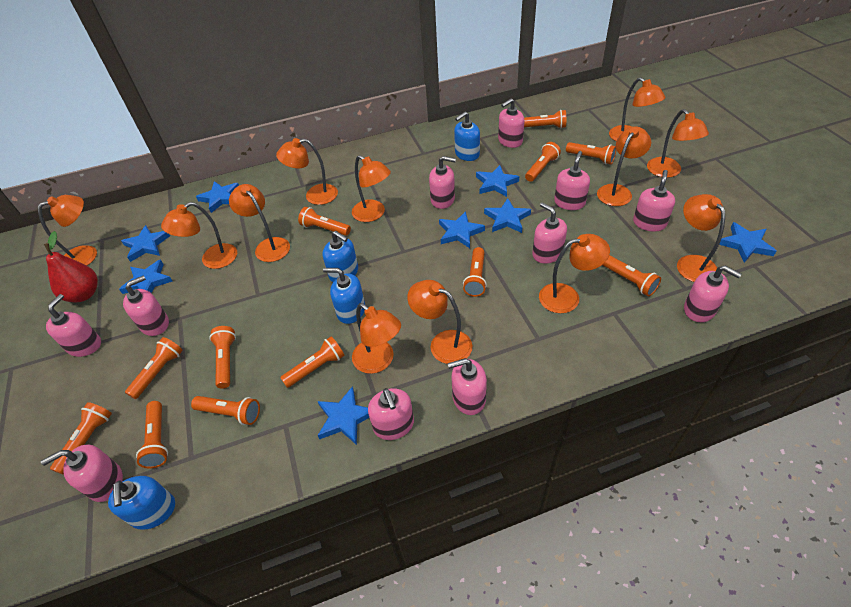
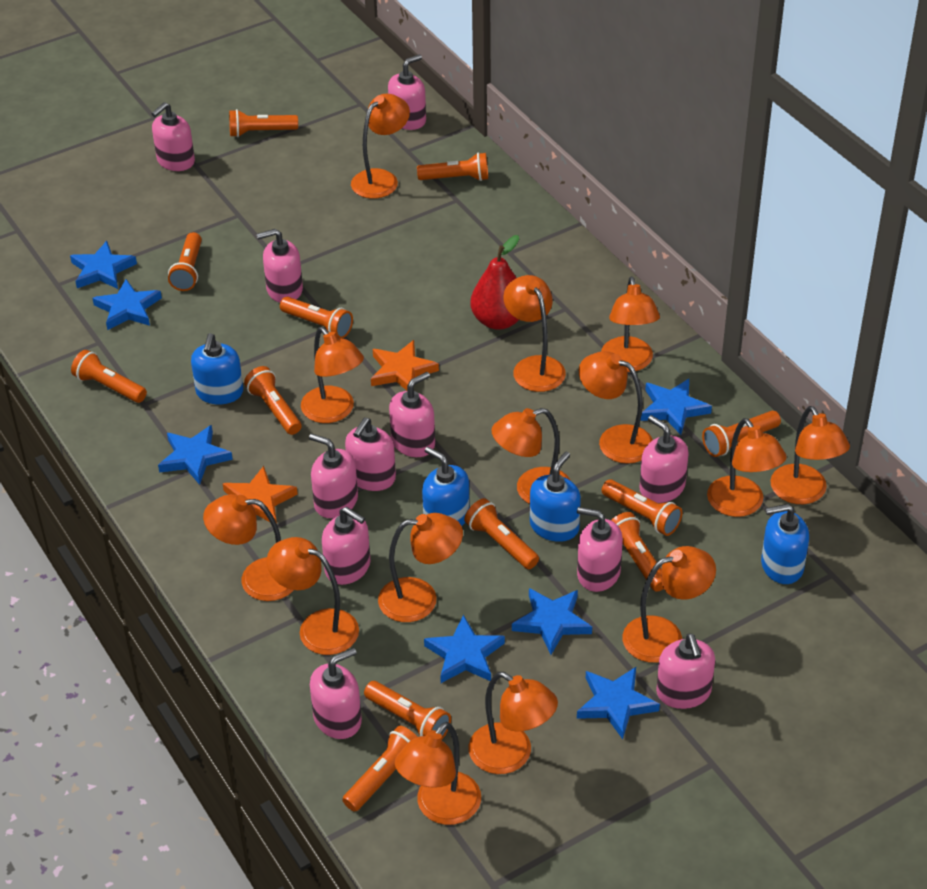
blue star: [119,259,173,294] [121,225,170,262] [196,181,239,213] [318,386,369,445] [439,211,485,248] [476,165,519,197] [484,198,531,233] [719,222,776,262] = 8 -> [70,241,137,289] [92,279,162,330] [158,425,233,485] [424,615,505,683] [512,588,592,655] [577,667,660,739] [640,379,712,435] = 7
orange lamp: [38,195,97,266] [161,202,237,269] [229,184,290,262] [276,138,338,205] [352,155,391,222] [352,303,401,374] [407,280,472,364] [539,234,610,313] [597,127,651,206] [609,77,666,141] [647,109,709,178] [677,194,725,282] = 12 -> [203,494,294,601] [267,537,359,655] [301,327,364,423] [351,94,410,199] [378,513,463,622] [395,722,481,825] [469,672,558,774] [491,408,571,504] [503,275,566,392] [579,351,653,464] [601,277,660,372] [623,546,716,663] [707,418,786,517] [770,406,850,504] = 14
orange star: none = 0 -> [223,466,298,523] [371,340,439,391] = 2

